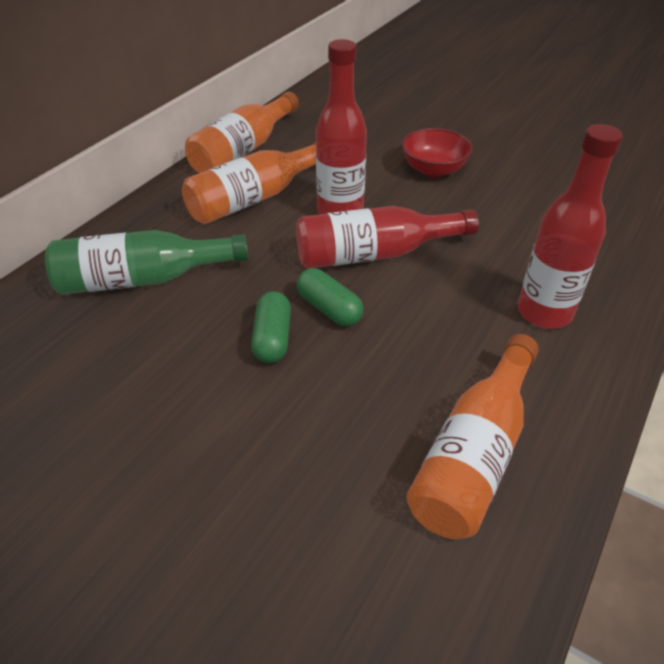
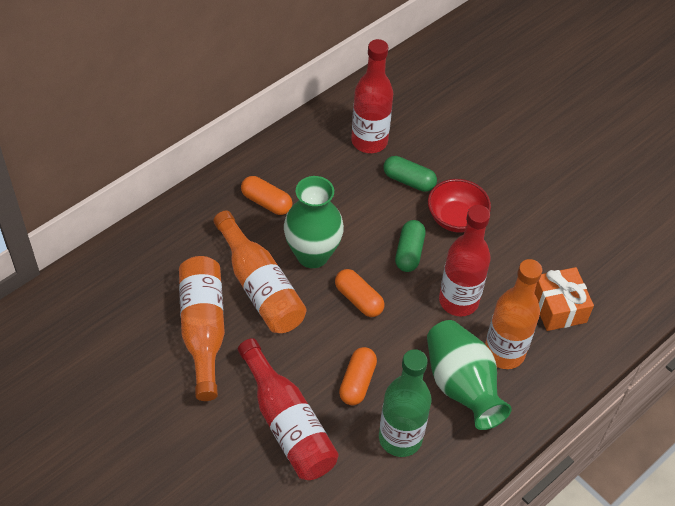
green vase: none = 0 -> [284,176,344,268] [427,320,512,430] = 2
orange capsule: none = 0 -> [241,176,293,215] [335,269,384,317] [339,347,377,405] = 3
orange gift: none = 0 -> [534,267,594,331] = 1

